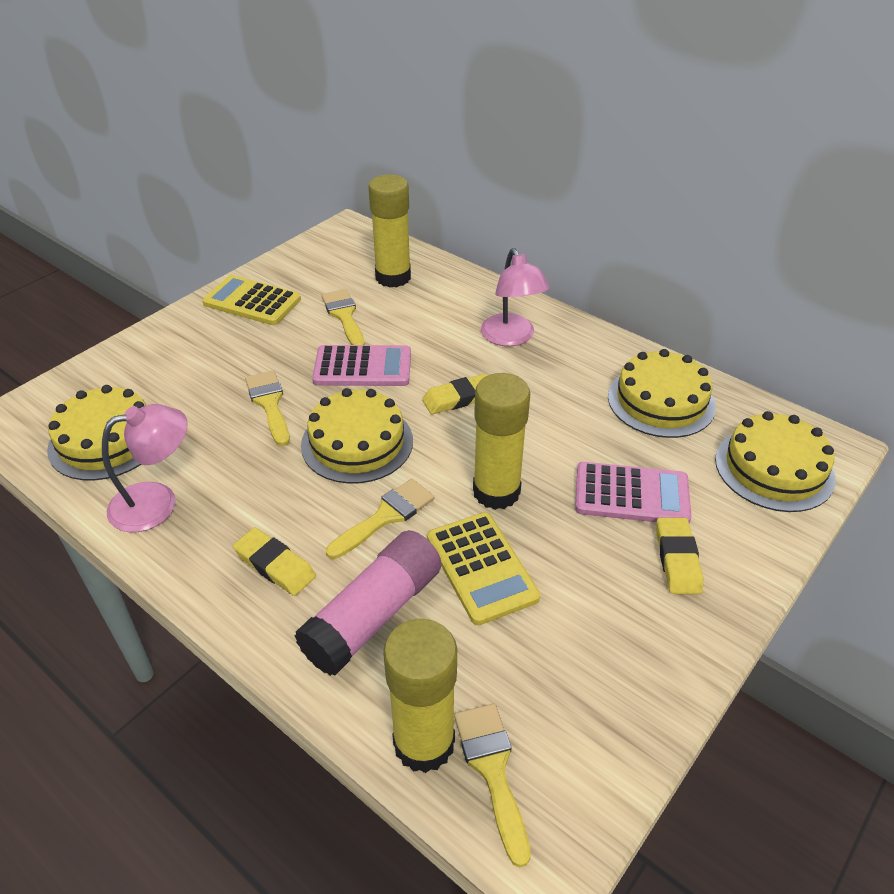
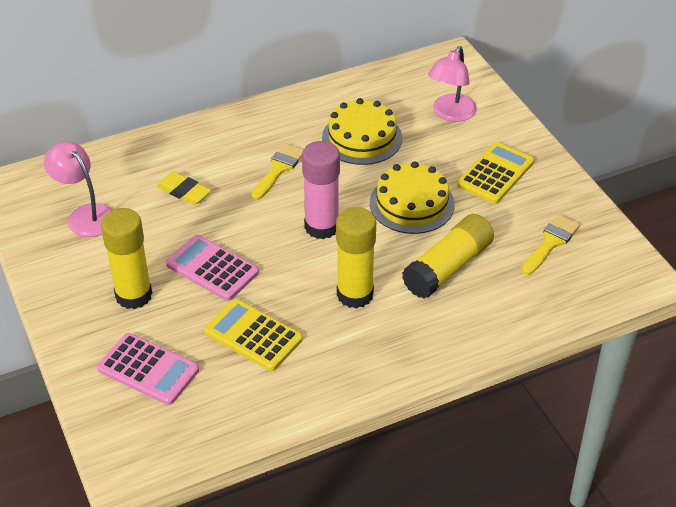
yellow brush: [245,371,290,446] [321,289,365,345] [326,479,434,559] [454,704,531,868] = 4 -> [251,143,304,200] [522,214,580,275] = 2
yellow cake: [47,385,146,480] [301,388,413,484] [608,349,716,438] [715,411,836,512] = 4 -> [322,98,402,165] [370,161,455,234] = 2
yellow eraser: [233,527,316,596] [422,374,488,414] [656,518,703,594] = 3 -> [157,172,211,205] = 1

